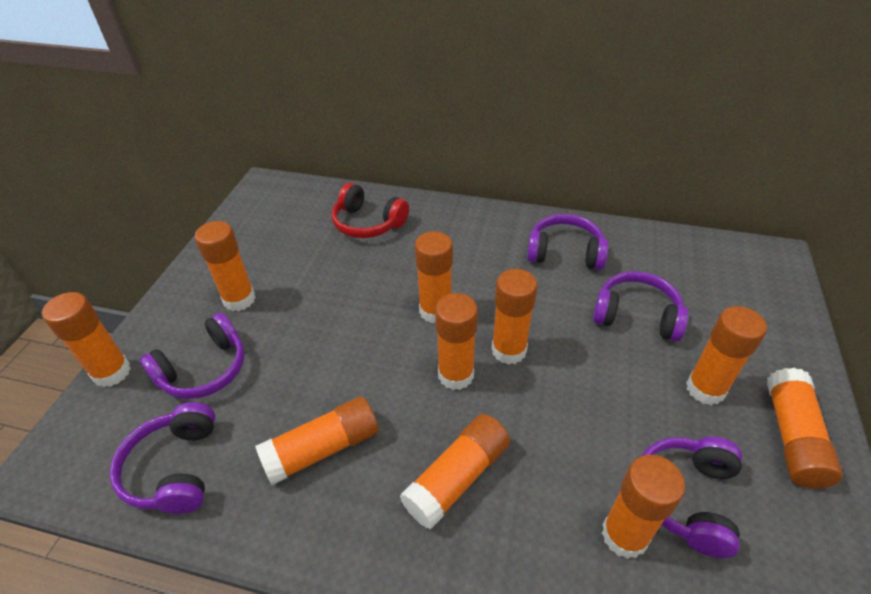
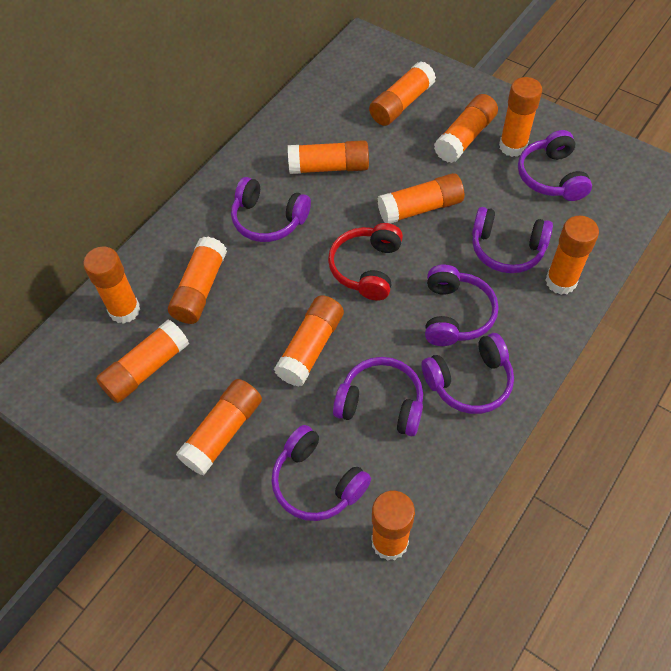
orange glue stick: [42,292,131,387] [195,221,256,311] [255,396,378,485] [400,414,510,529] [415,231,453,323] [435,293,478,390] [492,269,538,365] [602,455,685,559] [686,306,767,405] [767,368,843,488] = 10 -> [83,247,140,324] [96,320,189,403] [168,237,227,324] [176,379,262,476] [274,295,344,387] [288,140,369,174] [369,61,436,126] [371,491,415,561] [378,173,464,224] [434,94,498,163] [499,77,542,157] [545,216,599,295] = 12
purple headphones: [110,402,215,514] [139,313,245,399] [527,214,608,270] [593,271,689,342] [642,437,742,558] = 5 -> [231,177,311,242] [271,425,371,521] [333,357,423,436] [421,333,514,414] [425,265,498,346] [472,207,553,273] [518,130,592,201] = 7

